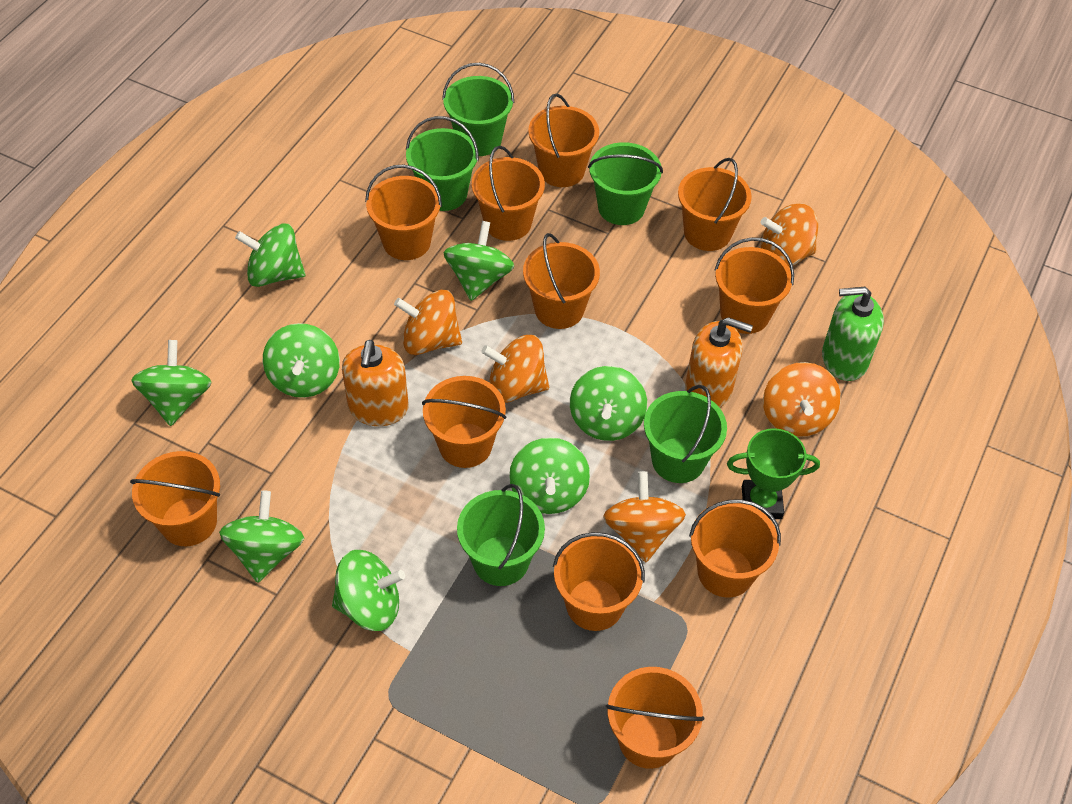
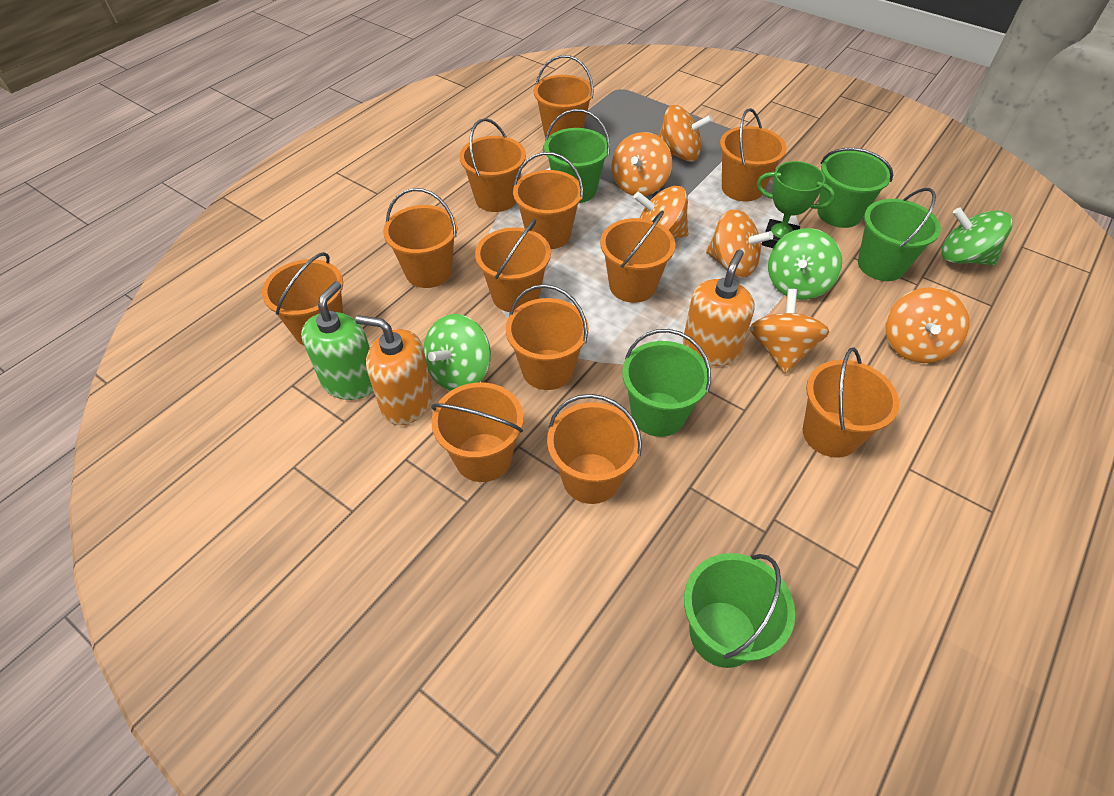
green spinning top: [132,340,212,426] [219,491,304,583] [235,223,305,287] [263,323,340,398] [332,550,405,631] [443,221,514,301] [509,437,590,514] [570,366,647,441] = 8 -> [423,314,491,391] [768,228,842,300] [942,207,1013,265] = 3
orange bucket: [130,451,220,546] [365,164,442,260] [422,376,506,468] [472,146,545,241] [523,233,600,329] [528,94,599,187] [553,532,645,631] [606,667,704,769] [678,158,752,251] [689,499,781,597] [714,237,794,334] = 11 -> [262,252,343,345] [383,188,458,288] [431,382,524,482] [459,118,526,212] [475,219,551,312] [506,284,589,390] [513,152,583,249] [534,55,594,138] [547,394,642,504] [600,210,675,303] [720,108,787,201] [803,347,899,458] = 12
orange spinning top: [394,290,462,355] [481,335,549,403] [603,471,686,562] [761,203,818,268] [763,362,841,437] = 5 -> [611,132,672,196] [634,186,688,239] [659,105,713,162] [706,209,773,278] [750,289,829,374] [886,287,969,363] = 6

